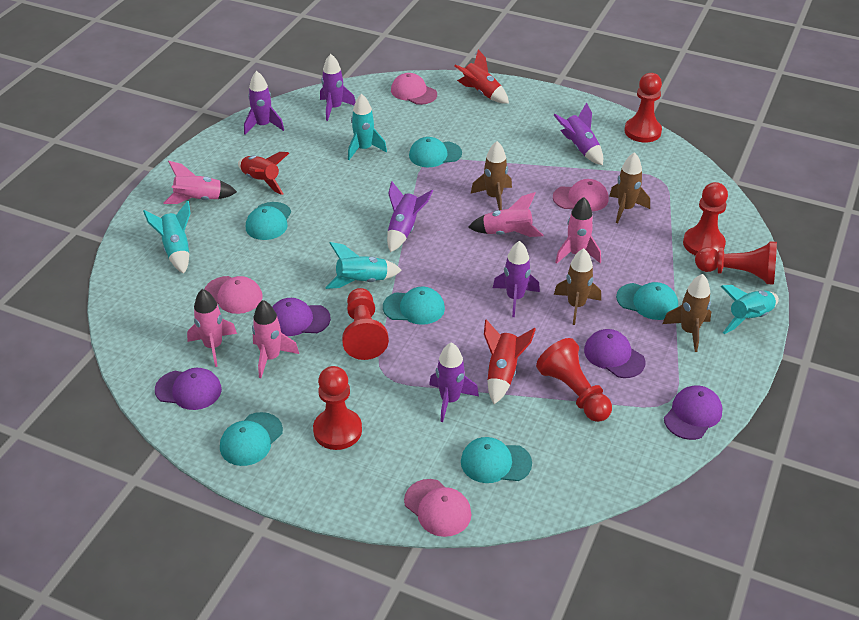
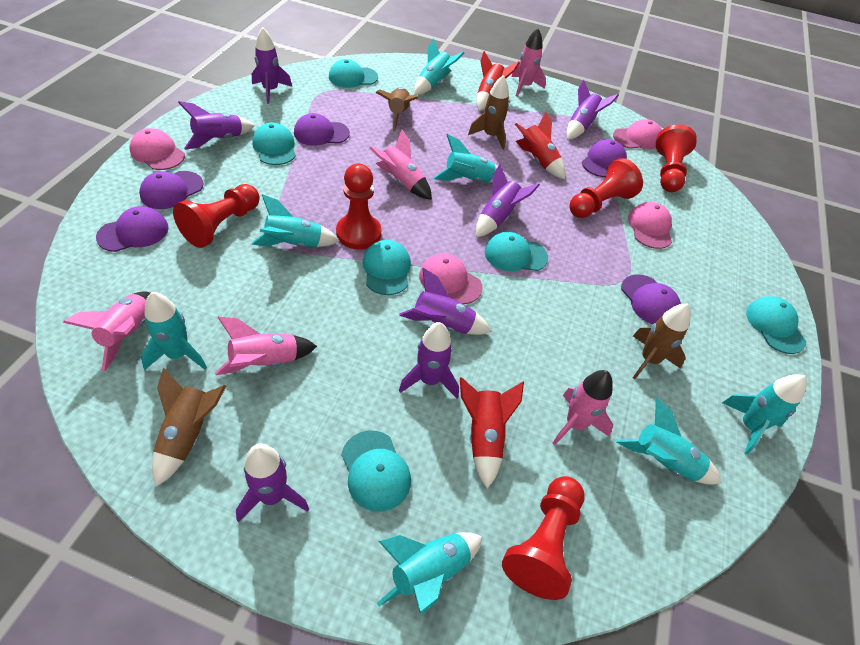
purple cap: [155,368,222,410] [272,298,331,336] [584,329,645,378] [664,385,723,440] = 4 -> [96,206,169,252] [139,171,204,209] [294,113,350,146] [582,139,627,177] [621,274,681,324] = 5
purple rocket: [244,71,284,135] [320,54,356,121] [387,181,433,252] [429,342,479,422] [493,241,540,317] [554,102,603,165] = 6 -> [178,101,254,150] [236,444,309,523] [252,27,292,104] [399,268,492,335] [399,322,459,399] [476,164,540,237] [566,80,619,140] = 7
red pawn: [313,366,362,450] [342,288,389,360] [536,338,612,422] [624,73,662,143] [683,182,728,256] [695,241,777,285] = 6 -> [173,184,260,248] [336,164,382,250] [502,476,584,600] [569,158,643,218] [656,125,697,192] = 5
turquoise rocket: [143,200,191,274] [325,242,402,289] [348,94,387,160] [721,285,779,334] = 4 -> [141,292,207,370] [252,194,340,247] [377,532,482,615] [414,38,464,95] [433,134,507,182] [615,398,721,485] [722,374,807,455] = 7

